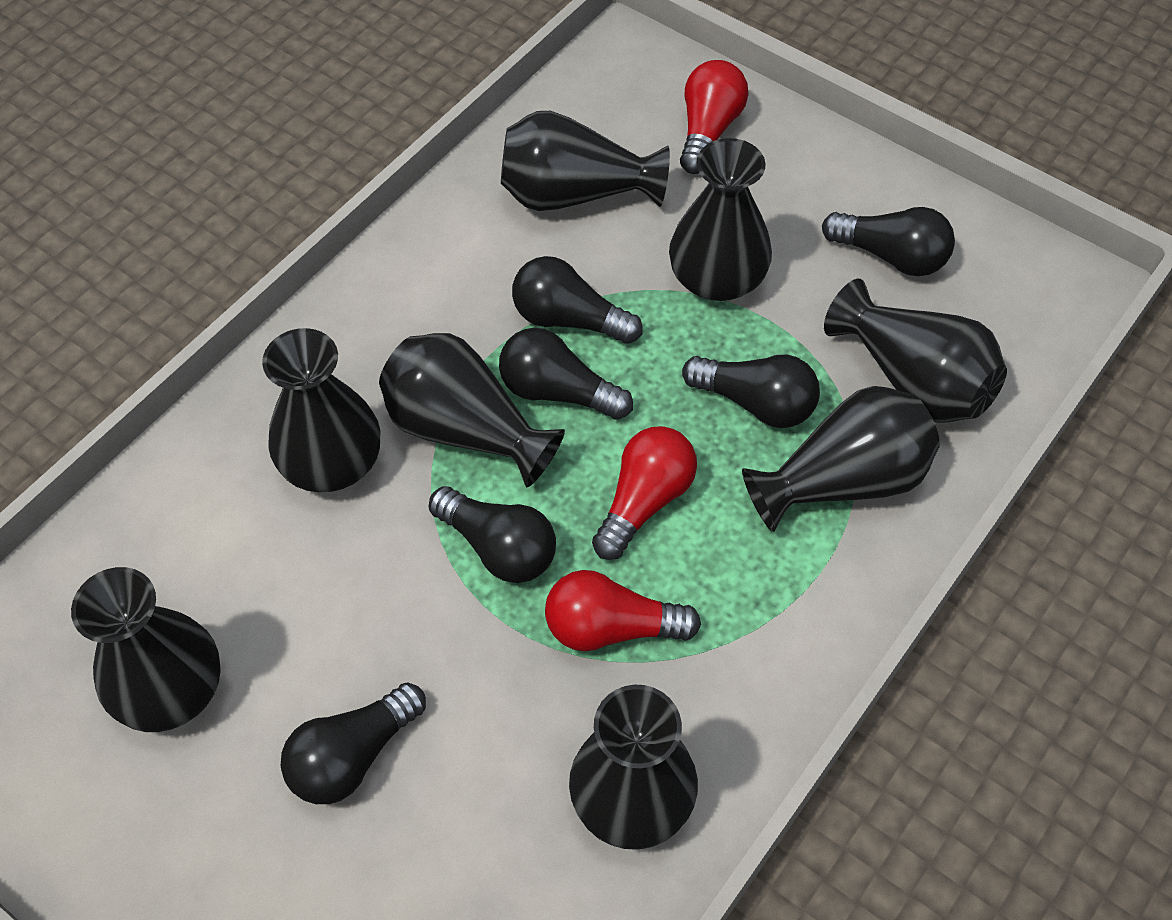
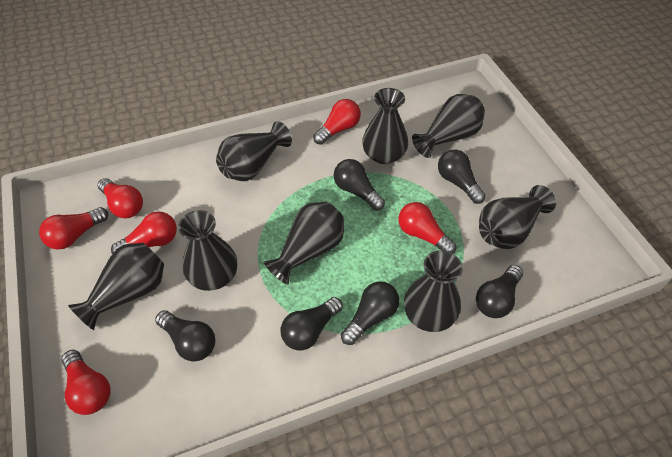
red light bulb: [545,570,701,651] [592,426,697,560] [680,60,748,174] = 3 -> [39,207,108,249] [61,350,111,415] [98,178,143,218] [111,211,177,254] [313,99,361,145] [398,202,457,254] = 6

